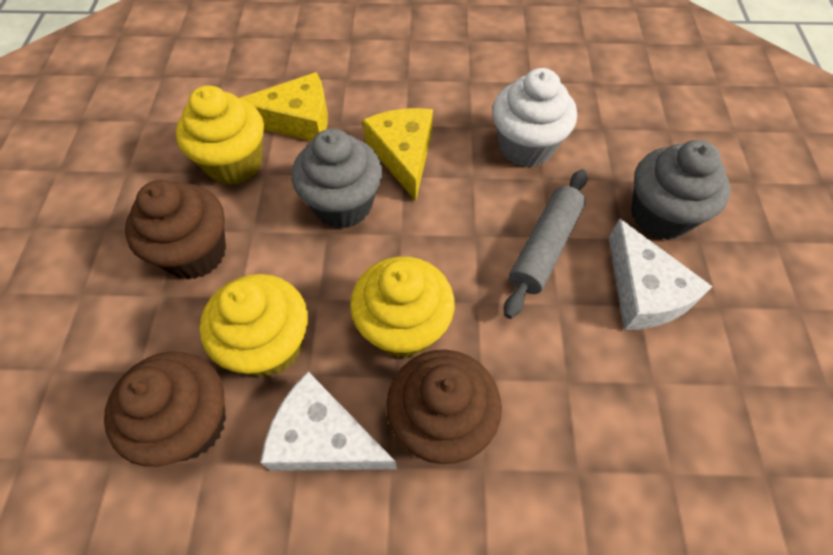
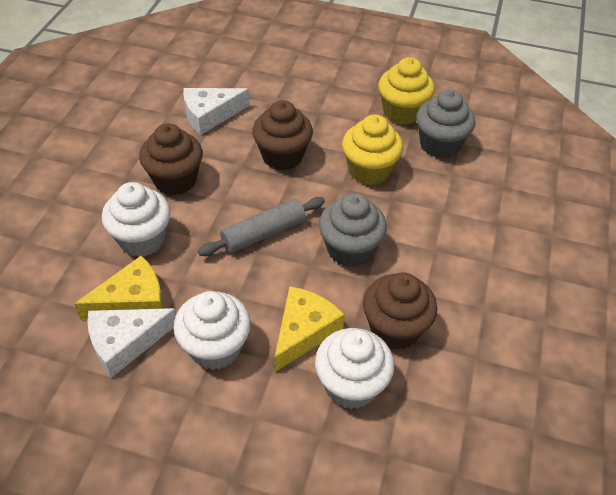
white cupcake: [492,68,577,167] = 1 -> [102,182,171,257] [173,291,251,370] [315,328,394,409] = 3
yellow cupcake: [176,85,264,185] [200,274,308,377] [350,256,455,358] = 3 -> [342,114,403,185] [378,57,435,125] = 2

